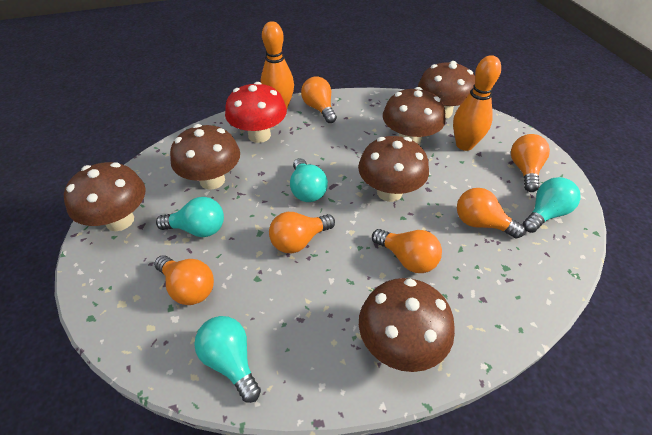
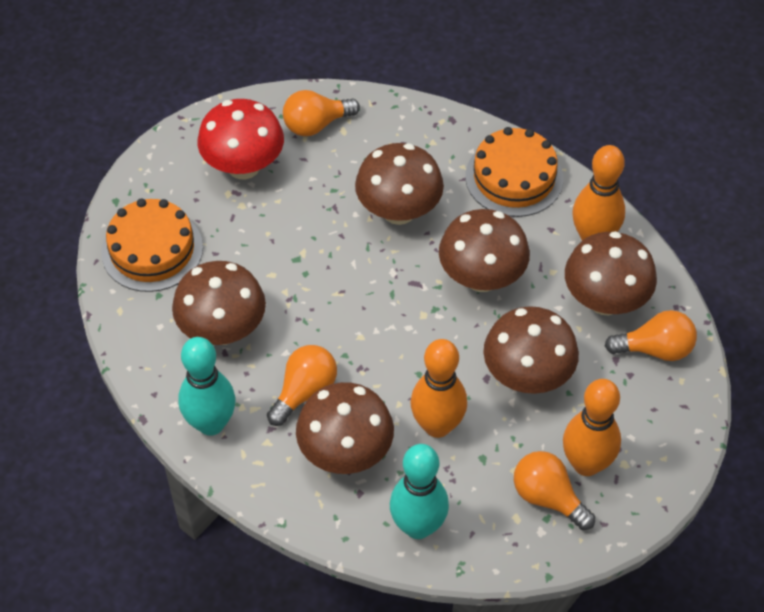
orange bowling pin: [261,21,294,109] [453,55,501,151] = 2 -> [411,339,467,438] [563,379,621,476] [572,145,625,241] = 3
orange cake: none = 0 -> [101,198,203,292] [465,127,563,217] = 2
orange light bulb: [154,255,214,305] [269,212,335,253] [301,76,337,123] [372,229,442,273] [457,188,525,238] [511,134,550,192] = 6 -> [267,345,337,426] [283,90,360,136] [514,451,595,530] [605,310,697,361] = 4
turquoise bowling pin: none = 0 -> [178,337,235,436] [390,444,449,539] = 2
turquoise light bulb: [156,197,224,237] [194,316,261,403] [290,158,328,202] [522,177,581,233] = 4 -> none = 0

